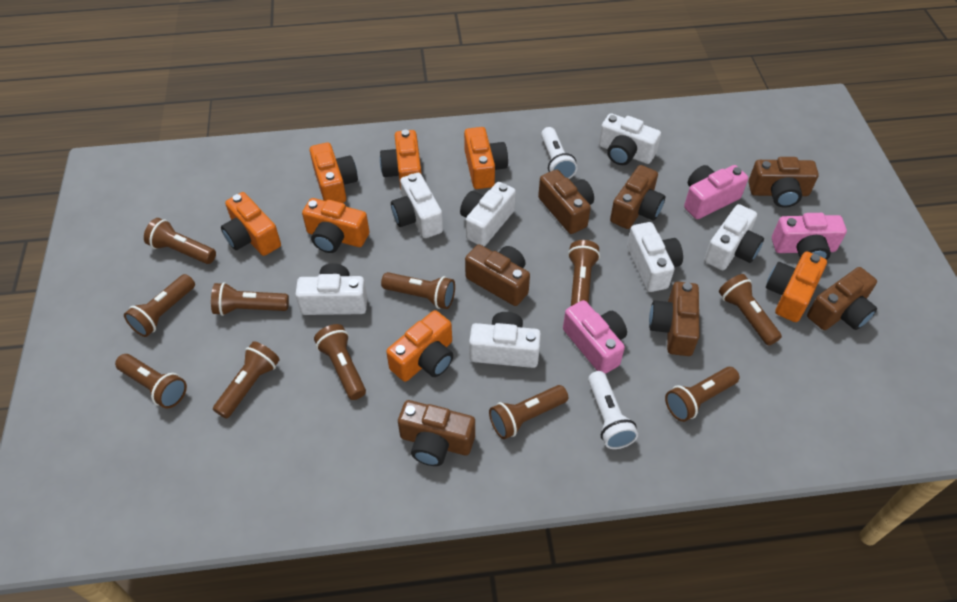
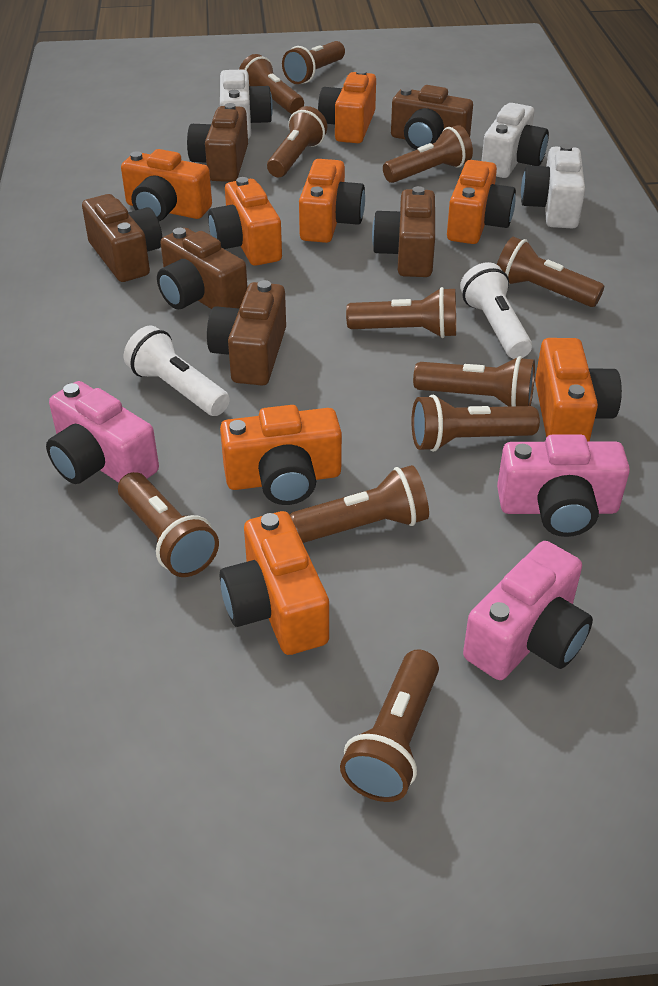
brown camera: [398,400,475,466] [465,244,530,306] [538,169,594,234] [610,165,665,229] [649,282,700,356] [748,157,819,208] [807,267,877,330] = 7 -> [82,194,162,282] [157,228,247,309] [187,103,248,182] [207,280,286,385] [372,186,435,277] [391,85,473,150] = 6
orange camera: [221,192,281,256] [302,198,369,253] [310,142,358,203] [380,130,422,189] [386,310,453,382] [464,127,508,189] [766,251,827,322] = 7 -> [121,149,212,221] [208,177,282,266] [220,405,342,505] [220,511,329,655] [299,159,365,243] [318,69,376,143] [447,160,516,244] [535,338,622,442] = 8
white camera: [295,263,367,315] [391,173,443,238] [460,182,516,246] [469,312,541,368] [599,113,661,165] [627,222,683,292] [704,204,764,270] = 7 -> [220,69,273,139] [481,103,549,178] [521,144,585,228] = 3

